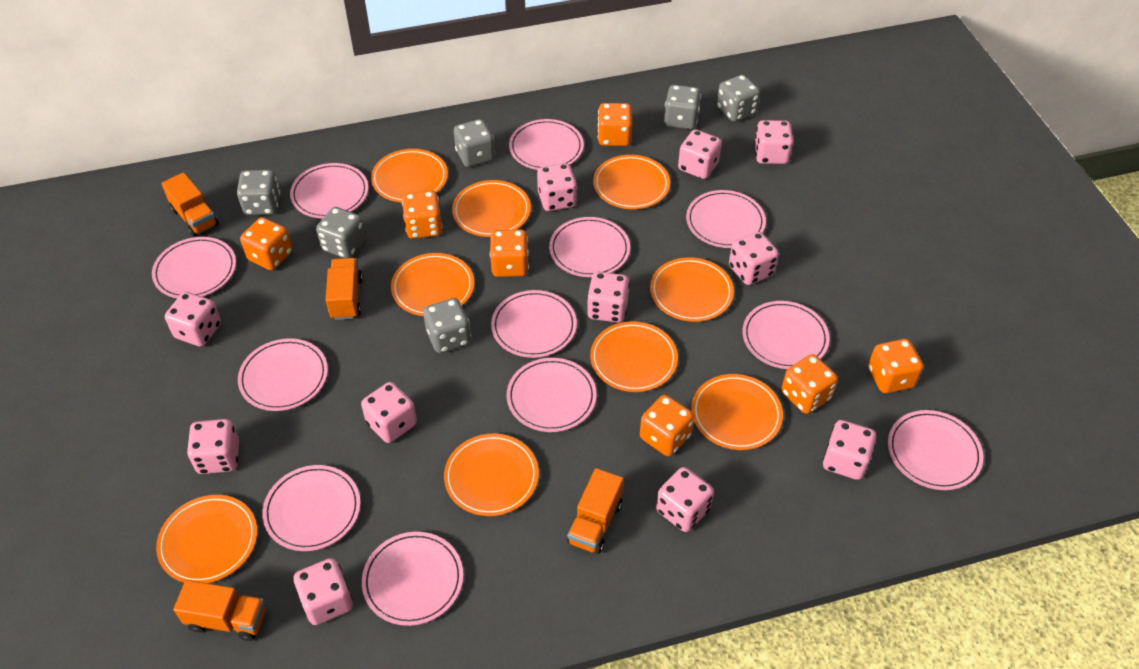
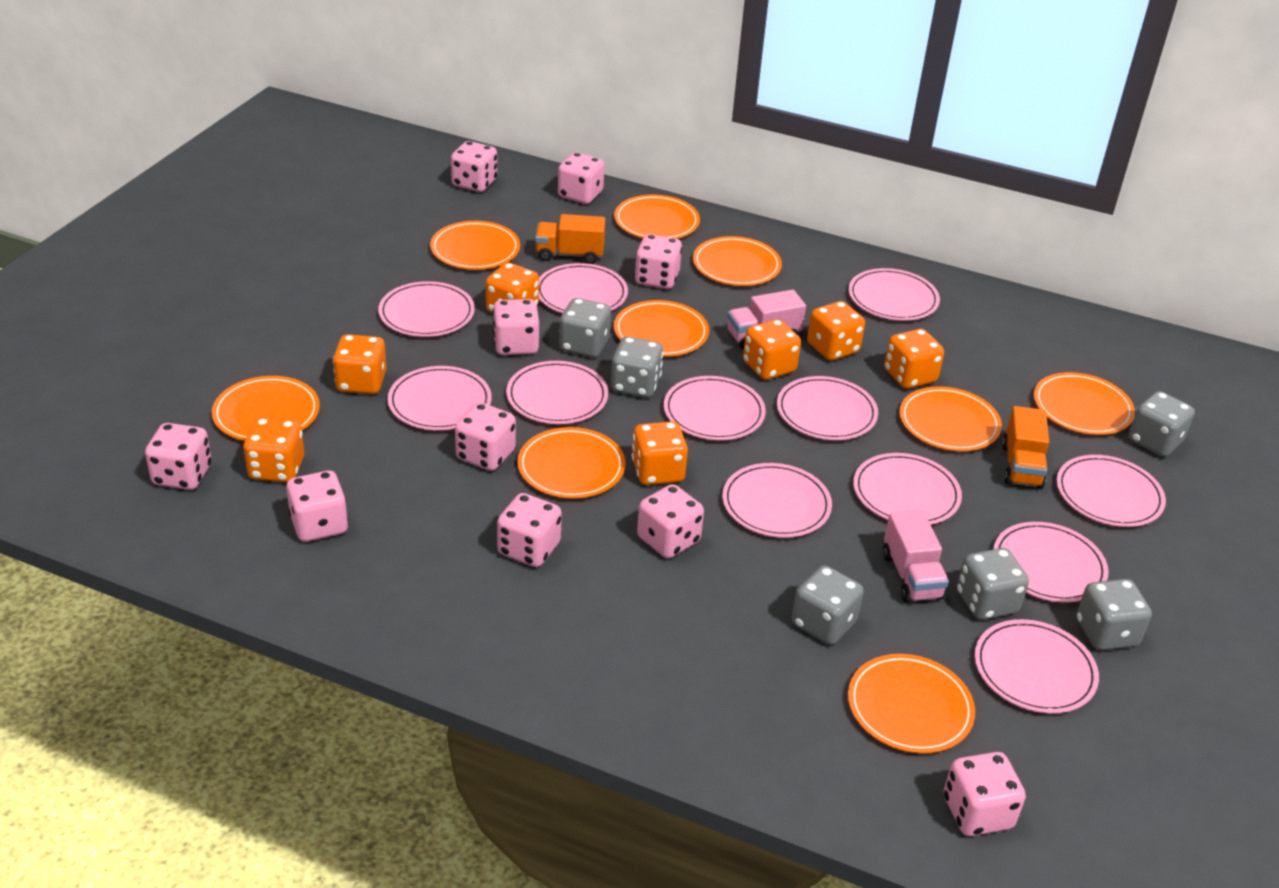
orange truck: [161,172,219,237] [173,580,266,641] [326,258,363,320] [567,468,624,554] = 4 -> [535,214,605,264] [1002,406,1049,489] = 2
pink dice: [165,292,221,347] [187,419,239,474] [294,558,353,625] [361,382,417,443] [537,163,577,211] [587,272,630,323] [656,467,714,532] [678,129,722,179] [729,231,779,285] [754,120,793,164] [823,420,876,480] = 11 -> [145,423,212,490] [286,471,348,542] [451,141,497,192] [455,402,516,471] [493,299,539,355] [497,493,562,567] [558,152,604,204] [634,234,682,289] [637,484,704,558] [943,752,1026,836] = 10
pink truck: none = 0 -> [727,290,806,349] [883,510,949,603] = 2

